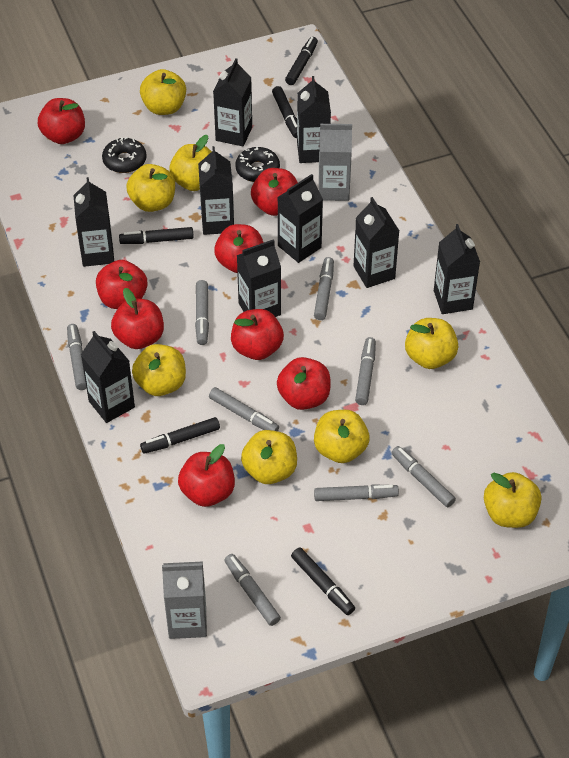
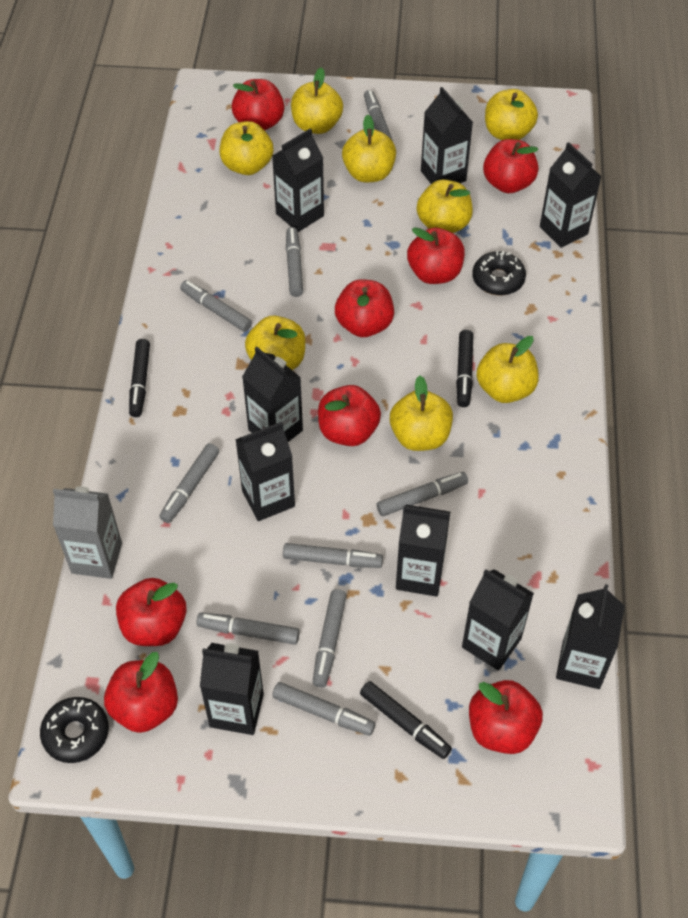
black marker: [119,227,194,244] [140,417,220,454] [272,86,297,138] [285,37,318,85] [291,548,355,615] = 5 -> [129,339,150,417] [360,681,452,759] [456,330,473,407] = 3
grey carton: [162,562,207,639] [319,124,352,201] = 2 -> [53,486,122,579] = 1
grey marker: [67,324,87,390] [195,280,209,345] [209,387,279,431] [225,554,281,626] [314,257,334,320] [314,484,399,501] [355,337,376,405] [392,446,456,508] = 8 -> [159,443,219,523] [180,280,252,332] [196,613,300,645] [272,682,375,736] [283,543,383,568] [286,227,303,297] [313,589,347,688] [364,90,393,141] [377,472,468,516] = 9

